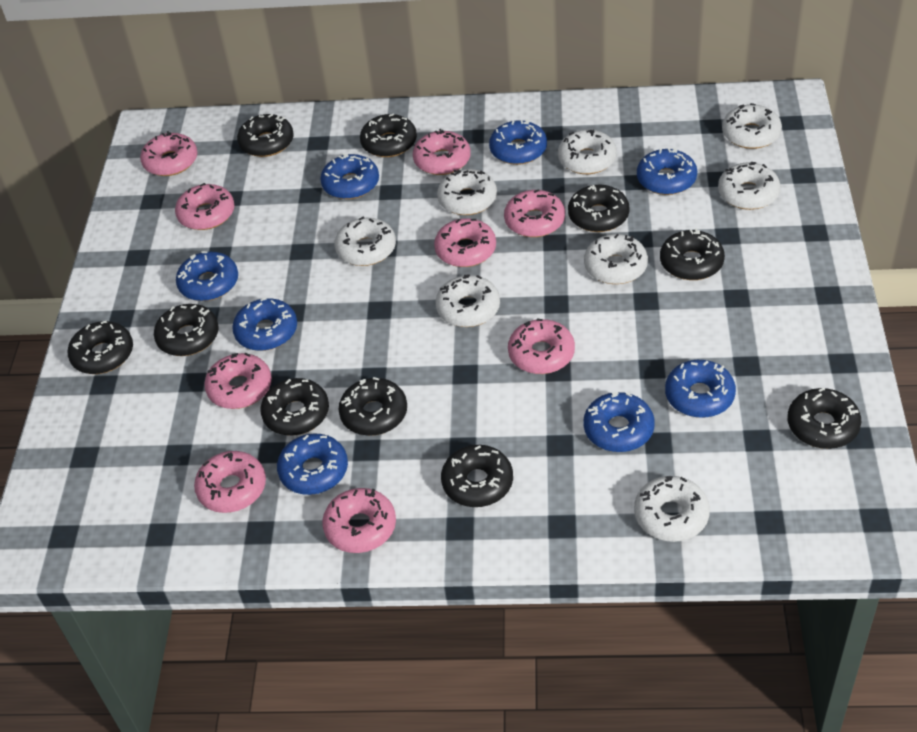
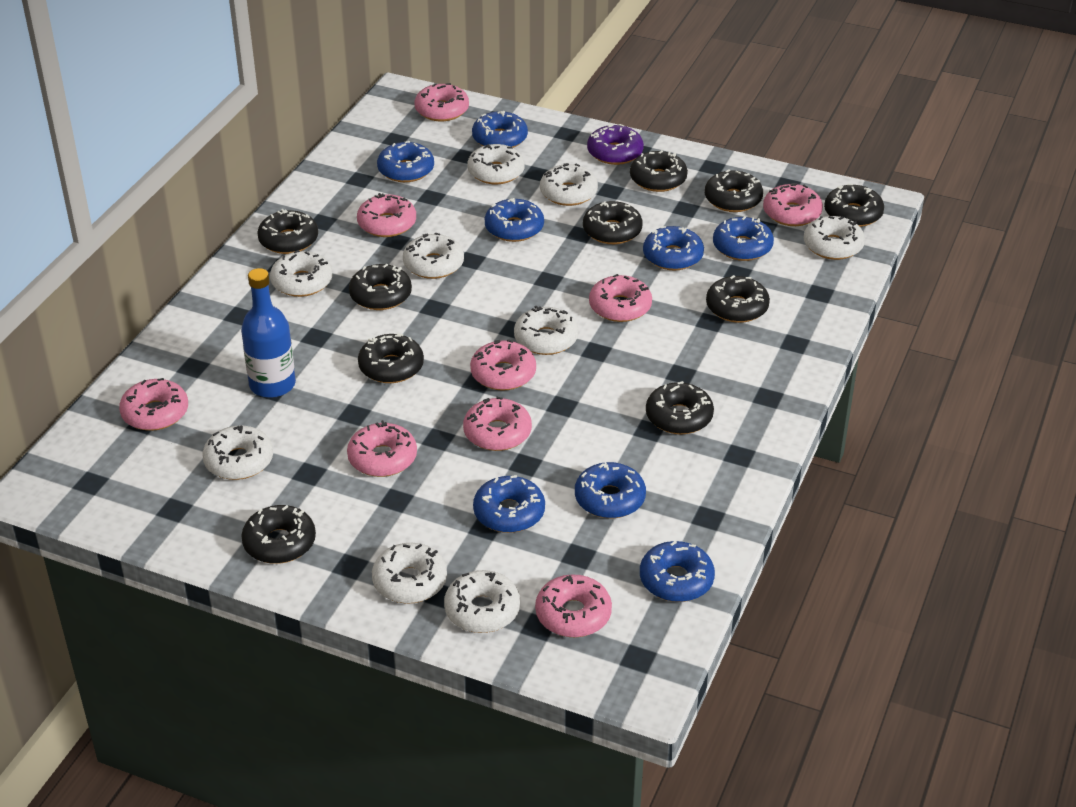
blue bottle: none = 0 -> [241,268,296,398] = 1
purple donut: none = 0 -> [587,124,644,165] = 1
white donut: [334,217,396,266] [435,274,500,327] [437,169,497,215] [558,130,617,174] [584,234,648,284] [634,476,710,542] [718,162,781,210] [722,103,782,149] = 8 -> [202,425,273,480] [270,250,333,297] [372,543,447,604] [403,233,464,279] [444,570,520,633] [467,144,525,184] [514,306,579,355] [540,163,598,206] [804,216,865,260] = 9

